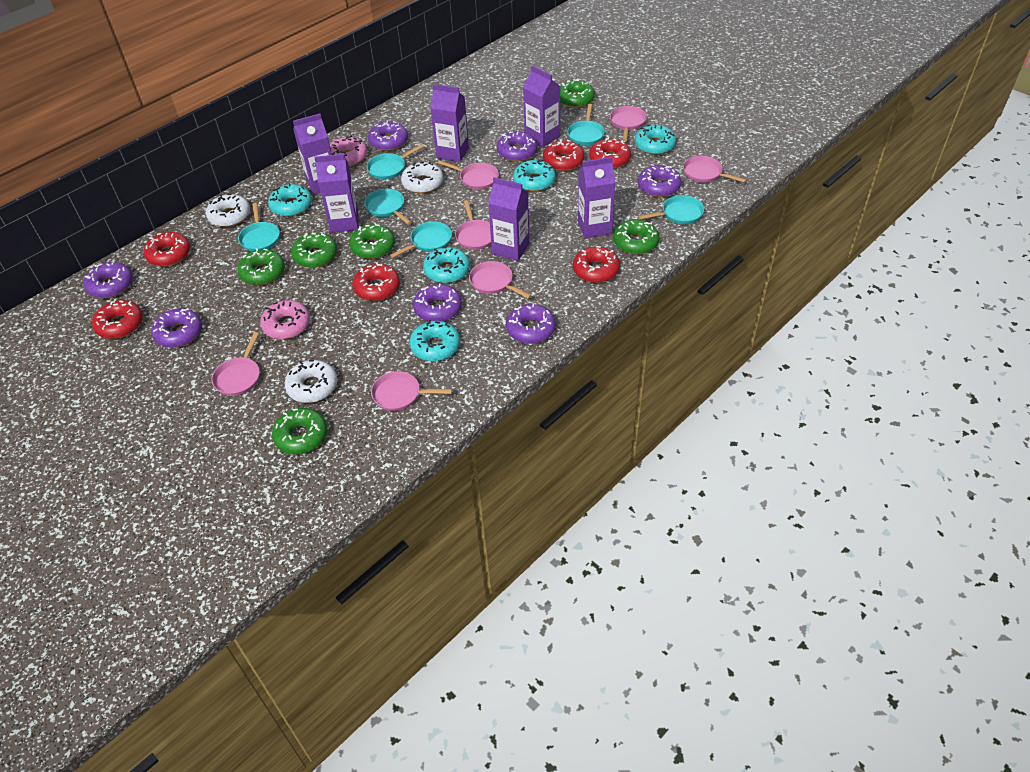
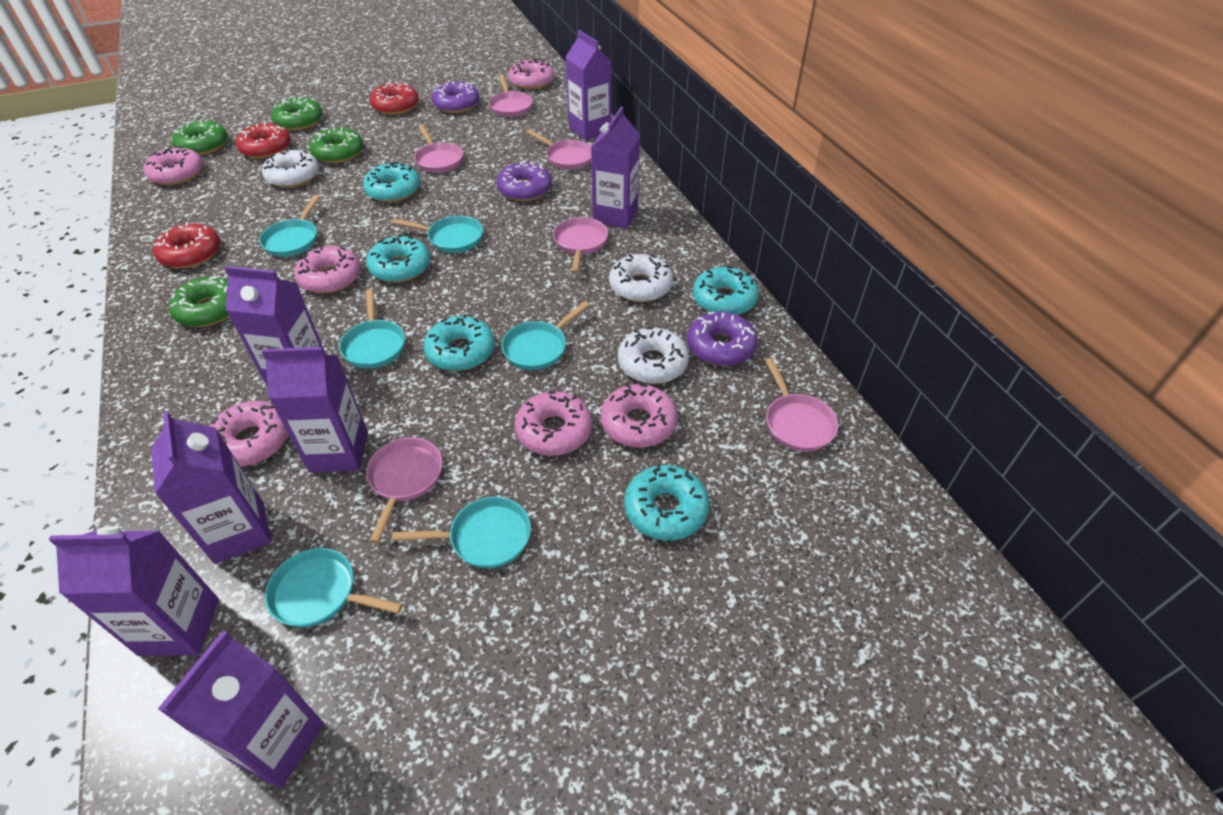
green donut: [237,248,285,285] [272,408,327,454] [291,232,337,268] [349,223,395,259] [560,79,595,108] [613,219,659,254] = 6 -> [169,275,229,327] [172,119,228,155] [271,97,323,131] [309,128,363,163] = 4
pink donut: [260,300,310,339] [330,136,367,166] = 2 -> [144,146,203,185] [209,401,288,467] [294,246,361,293] [509,59,554,90] [515,391,592,456] [601,383,678,448] = 6
pink pan: [211,332,260,396] [371,371,452,411] [438,160,499,190] [455,200,491,250] [469,261,532,299] [610,106,647,141] [683,156,747,183] = 7 -> [366,437,442,543] [414,125,463,173] [489,75,533,117] [526,129,592,170] [553,217,608,273] [765,358,838,452] = 6
purple carton: [293,114,332,195] [314,154,359,233] [430,84,469,162] [488,177,530,261] [523,66,560,147] [578,157,616,239] = 6 -> [48,526,219,656] [151,411,272,564] [158,631,324,789] [224,266,326,387] [262,347,368,473] [565,30,611,140] [591,107,640,229] = 7
purple donut: [84,261,133,298] [151,308,202,348] [368,120,408,151] [413,283,462,321] [497,131,538,161] [506,303,556,344] [638,165,682,197] = 7 -> [432,81,480,113] [497,160,552,201] [687,311,757,366] = 3
red donut: [92,299,143,339] [143,232,190,267] [352,263,400,301] [543,139,584,171] [573,246,620,283] [589,137,631,169] = 6 -> [153,222,220,268] [236,123,291,159] [370,82,419,115] = 3

